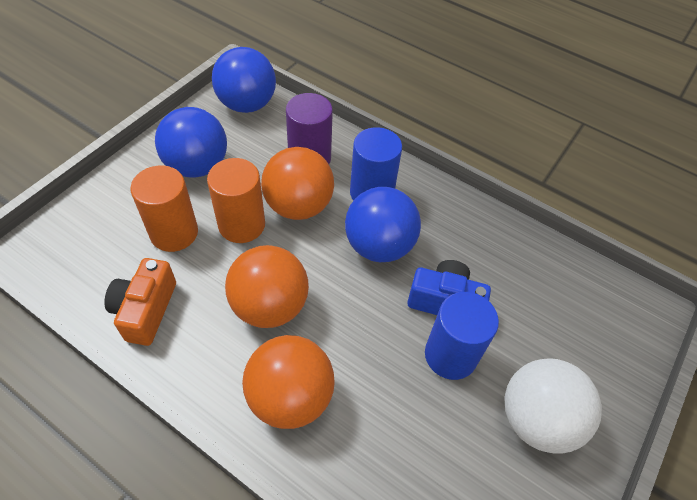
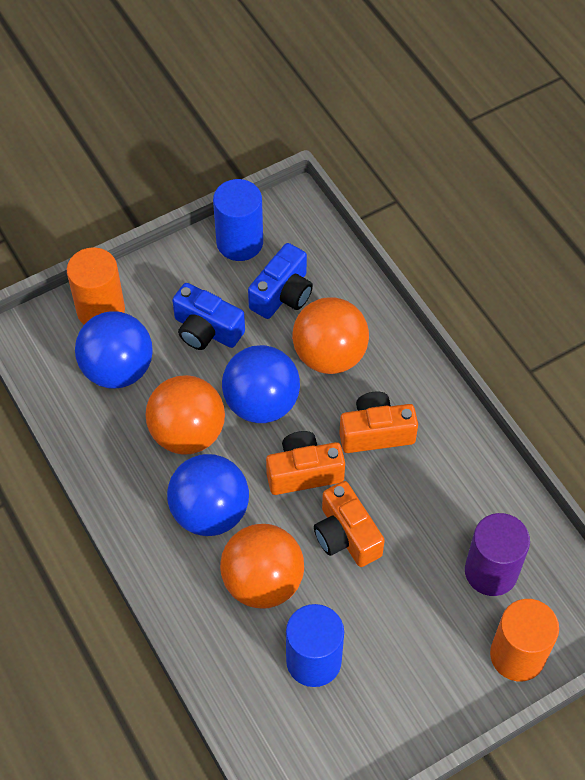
blue camera: [407,260,491,315] = 1 -> [172,283,245,350] [248,243,313,319] = 2
orange camera: [104,258,176,346] = 1 -> [266,431,345,495] [314,481,385,567] [339,391,418,453] = 3
white ball: [504,358,602,454] = 1 -> none = 0

